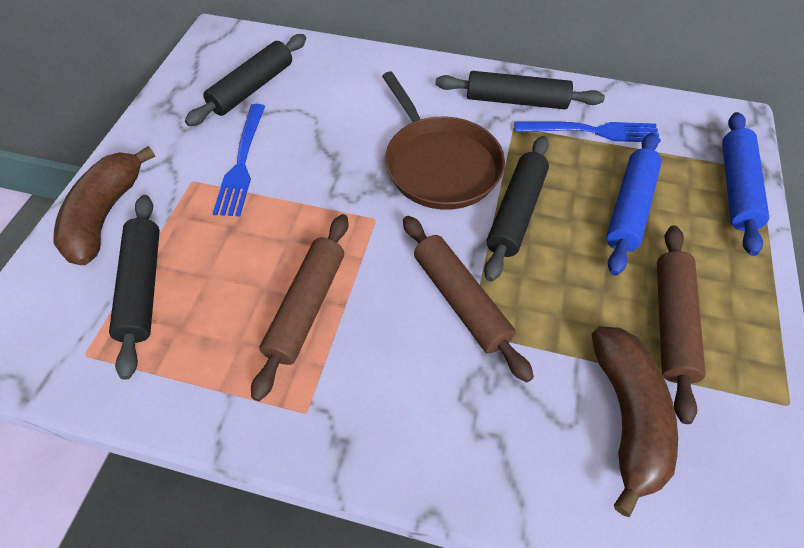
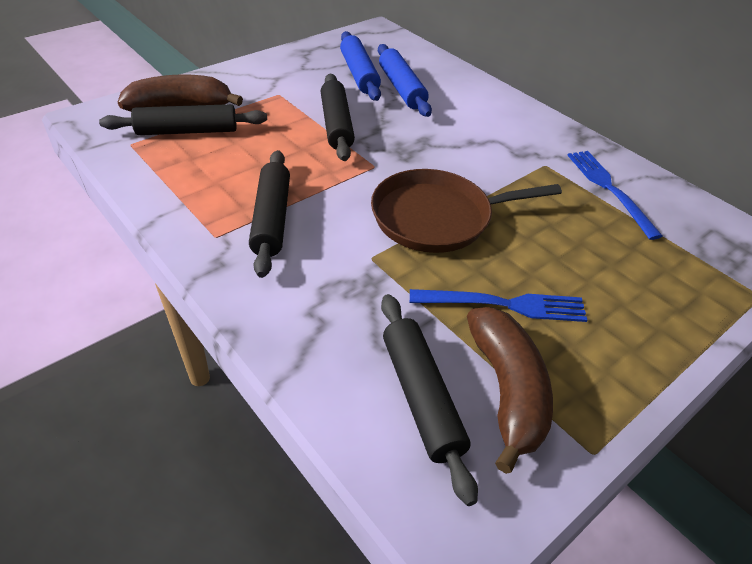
brown rolling pin: [251,214,349,401] [403,216,534,383] [657,225,705,424] = 3 -> none = 0

